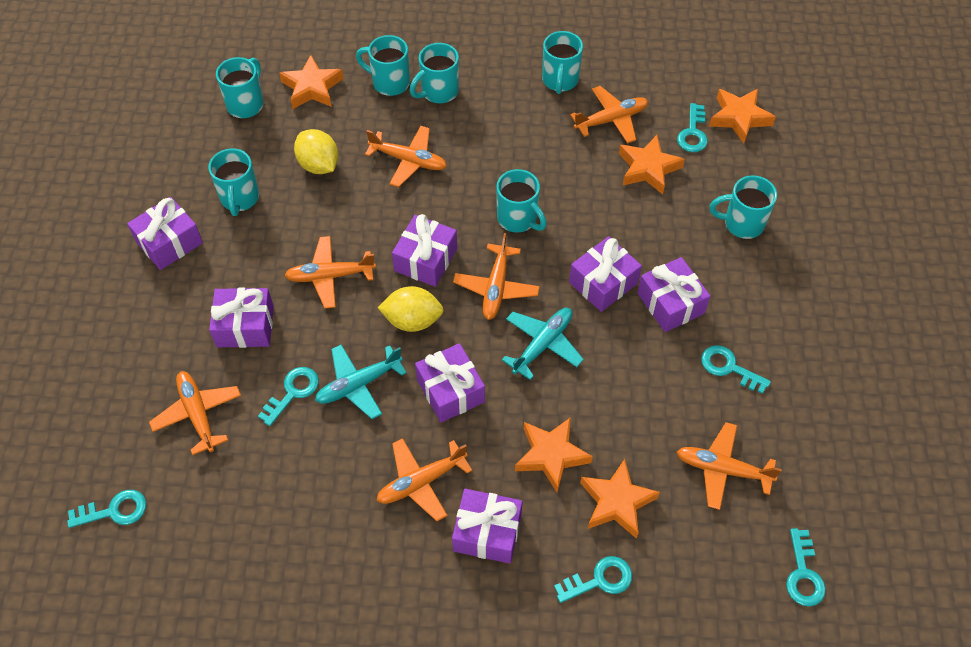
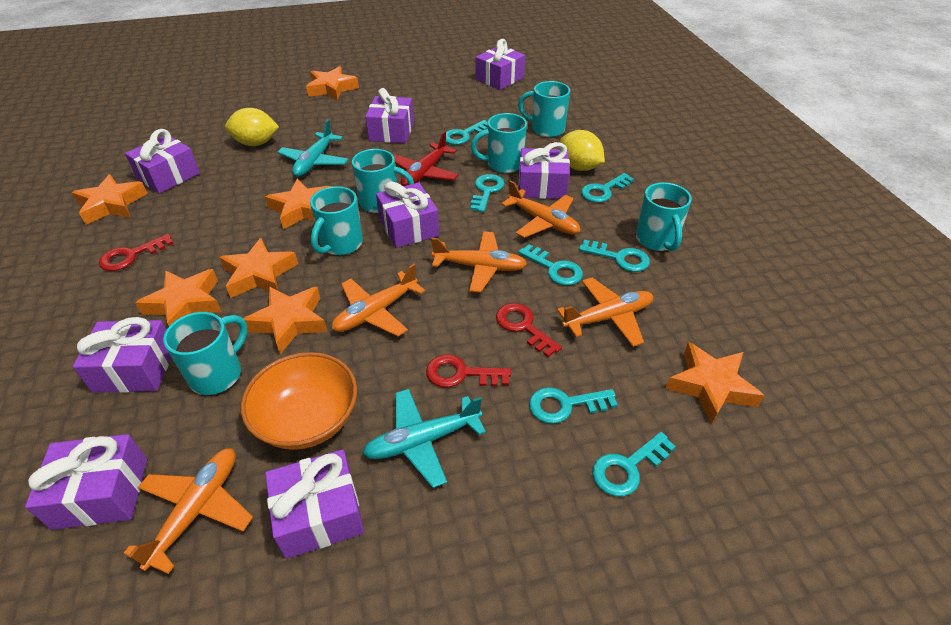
orange bowl: none = 0 -> [241,352,357,450] = 1
orange plane: [149,371,241,455] [284,236,376,309] [365,126,447,187] [377,438,472,521] [453,233,540,320] [570,86,648,144] [677,422,782,510] = 7 -> [124,448,253,574] [332,264,425,337] [431,231,527,293] [501,180,580,238] [557,278,653,347] = 5
orange star: [279,55,344,109] [515,417,593,493] [580,459,660,539] [619,135,685,194] [709,89,776,144] = 5 -> [72,174,148,225] [135,269,222,326] [219,238,298,298] [244,287,327,354] [265,179,332,229] [306,66,359,101] [666,342,765,424] = 7
purple gift: [127,197,203,270] [209,287,274,348] [392,214,457,287] [415,343,485,422] [452,489,522,564] [569,236,642,312] [638,257,710,332] = 7 -> [25,434,147,530] [73,317,171,393] [125,129,200,194] [265,449,364,559] [365,88,414,143] [376,181,439,248] [475,39,525,90] [519,142,570,199] = 8
red key: none = 0 -> [99,234,174,271] [426,354,511,388] [496,303,562,357] = 3
red plane: none = 0 -> [394,131,459,186] = 1
turquoise key: [67,490,146,528] [258,367,319,426] [554,556,632,603] [677,103,708,152] [701,345,771,394] [786,528,826,606] = 6 -> [446,120,488,145] [470,174,505,212] [518,244,583,285] [529,387,618,424] [579,240,650,272] [581,173,634,203] [592,432,676,497] = 7
turquoise mug: [208,148,259,216] [216,57,264,118] [356,35,410,96] [410,43,459,103] [497,169,547,232] [542,31,583,94] [710,175,777,239] = 7 -> [163,312,248,395] [310,186,363,255] [352,149,414,213] [471,113,527,173] [518,81,570,137] [636,182,692,251] = 6

